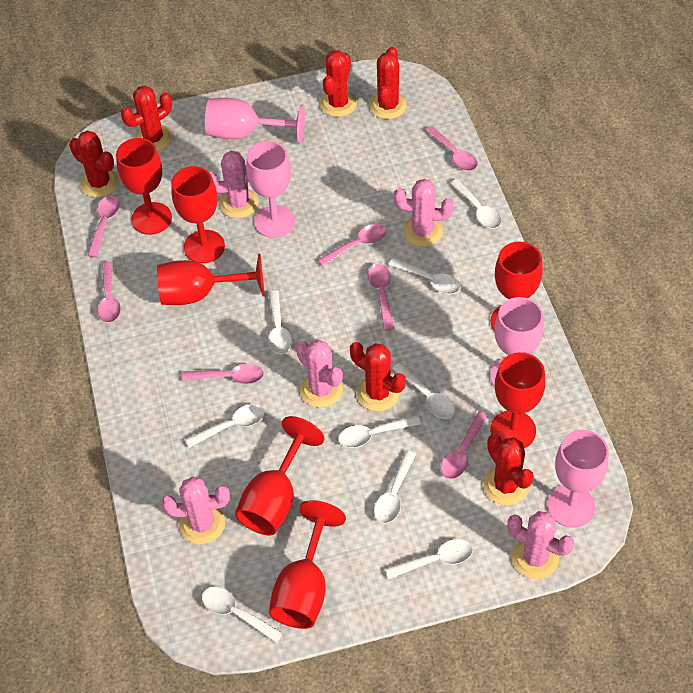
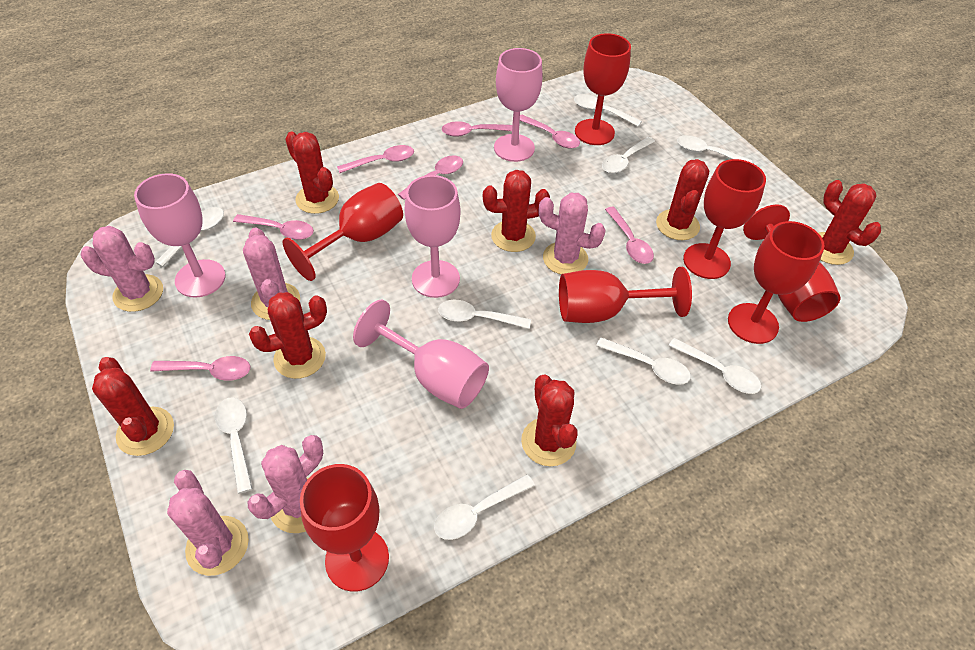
red cactus: [69,131,119,198] [121,85,172,152] [320,50,357,117] [350,342,406,411] [370,47,407,119] [483,434,534,506] = 6 -> [92,357,174,456] [249,292,327,379] [285,132,339,214] [483,170,550,252] [521,374,578,466] [656,159,709,240] [818,180,881,265] = 7

